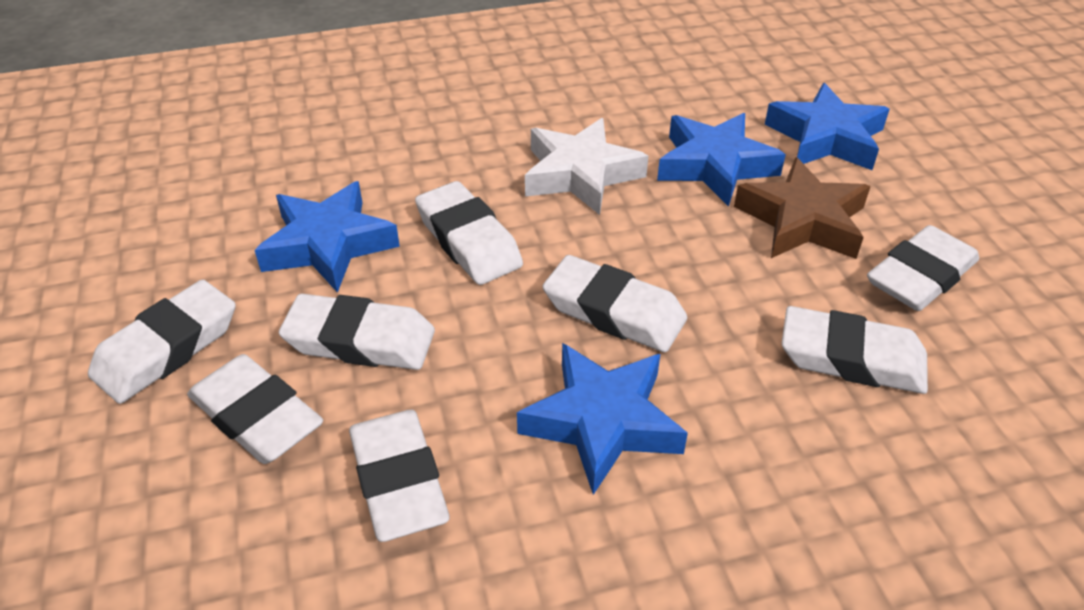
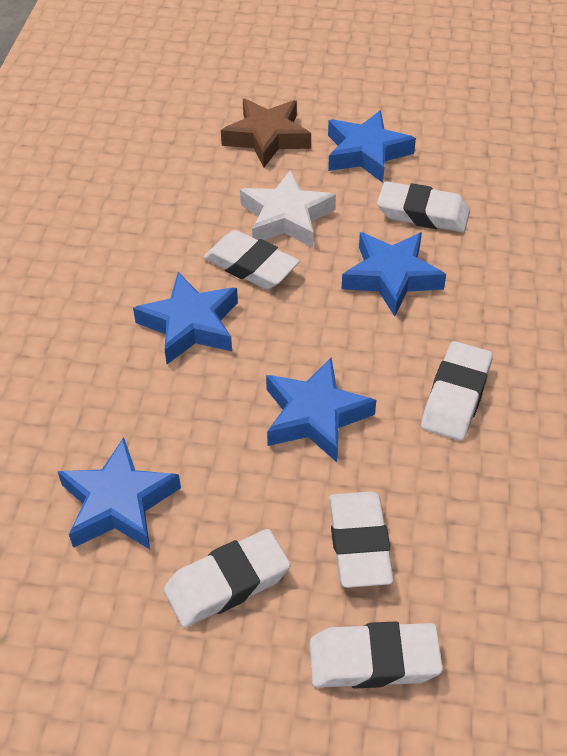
blue star: [255,181,400,293] [517,343,688,495] [657,113,786,207] [765,83,889,170] = 4 -> [58,437,181,549] [133,272,238,364] [266,358,376,462] [328,110,416,183] [342,232,446,316] = 5
white eraser: [88,280,236,404] [187,354,323,464] [279,294,435,370] [349,410,450,542] [415,181,523,285] [543,255,687,352] [782,306,928,394] [867,225,979,311] = 8 -> [164,529,291,628] [203,230,300,290] [310,622,443,689] [329,491,394,588] [377,181,470,232] [421,341,493,441] = 6

